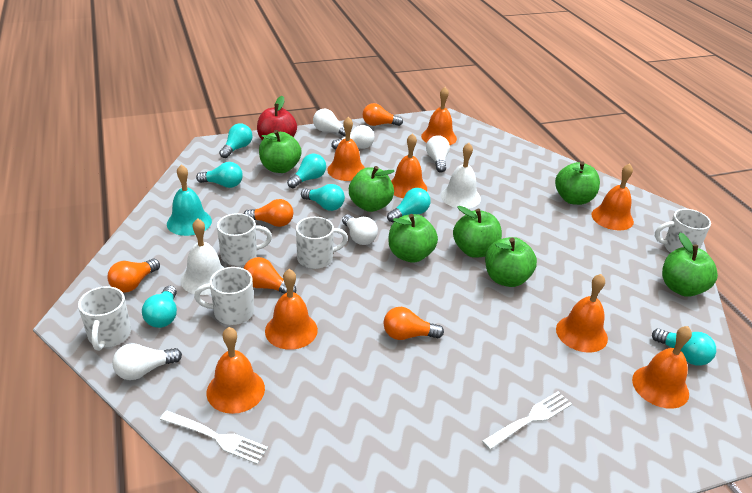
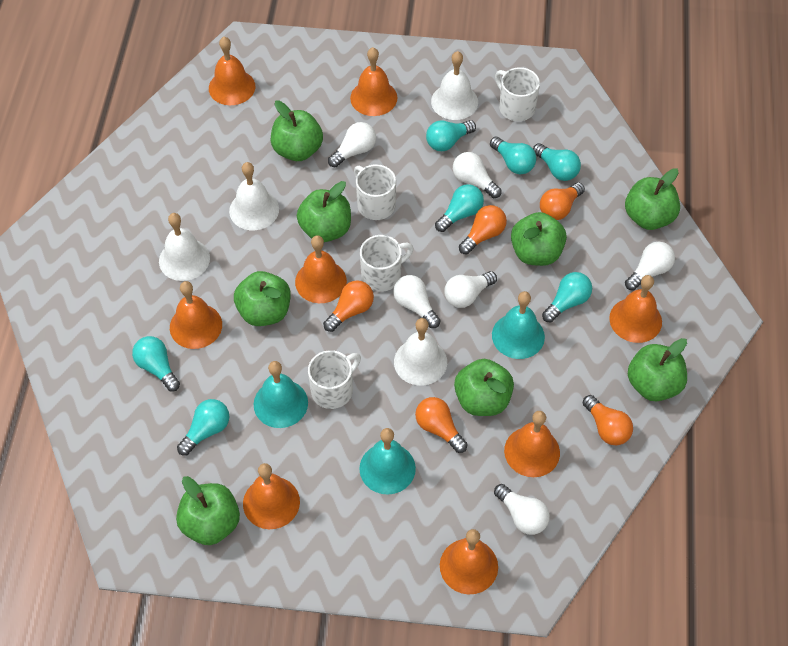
green apple: [259,130,302,173] [349,166,395,212] [388,214,438,263] [453,206,502,258] [485,237,537,287] [555,161,600,205] [662,233,718,297] = 7 -> [176,476,240,545] [234,271,291,326] [271,101,323,161] [297,181,351,242] [454,359,514,416] [511,212,567,266] [625,168,680,230] [628,338,687,401] = 8
red apple: [257,96,297,140] = 1 -> none = 0
turquoise bell: [167,164,212,236] = 1 -> [254,361,308,428] [359,428,416,495] [492,291,545,359] = 3
white bell: [181,218,224,295] [441,143,481,209] = 2 -> [159,213,210,281] [229,162,279,230] [394,318,447,386] [431,51,478,120] = 4
white fork: [160,411,268,465] [482,391,572,450] = 2 -> none = 0
white light bulb: [112,343,182,380] [313,109,346,136] [331,125,374,150] [342,214,378,245] [426,135,450,172] = 5 -> [328,122,376,167] [393,275,441,328] [445,271,497,308] [453,152,502,198] [494,484,550,535] [625,242,675,291] = 6
white mug: [78,286,131,351] [194,267,254,325] [217,213,272,266] [296,217,348,269] [655,209,711,253] = 5 -> [308,350,361,409] [354,164,396,220] [360,235,414,292] [495,67,540,121] = 4

